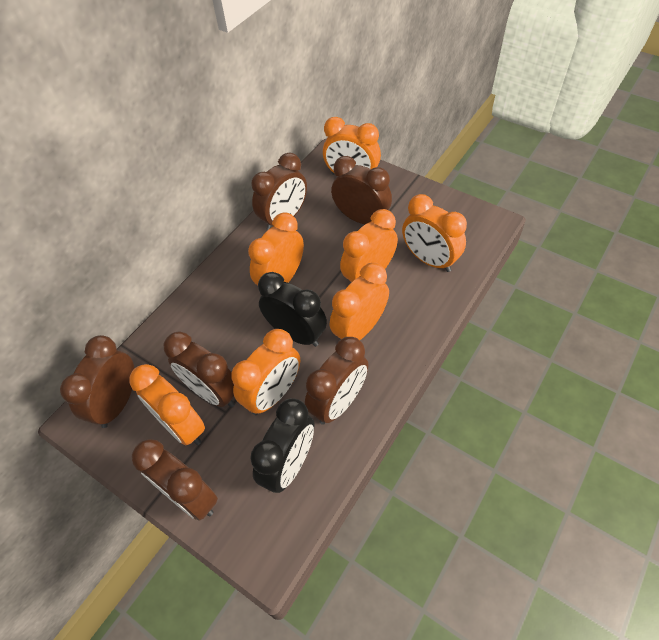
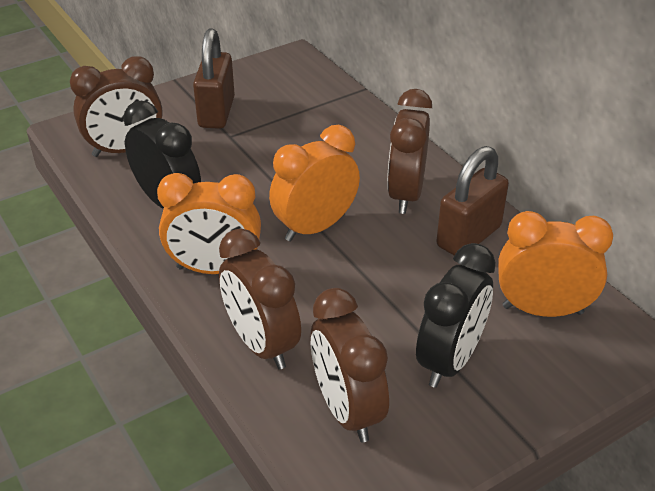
brown clock: [60,335,134,428] [132,439,218,521] [164,332,235,408] [251,153,307,231] [305,337,369,425] [331,156,392,224] = 6 -> [70,56,163,157] [219,229,301,369] [310,288,389,442] [387,89,432,214] = 4
brown padlock: none = 0 -> [193,28,235,129] [436,146,509,256] = 2
orange clock: [129,364,205,445] [231,329,300,415] [248,212,304,285] [323,117,381,175] [330,263,389,340] [340,209,398,282] [402,194,467,272] = 7 -> [157,173,261,274] [269,125,360,242] [498,211,613,317] = 3

